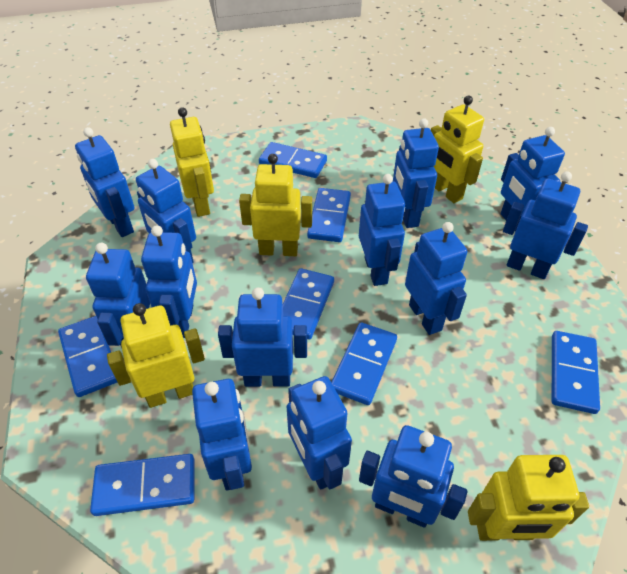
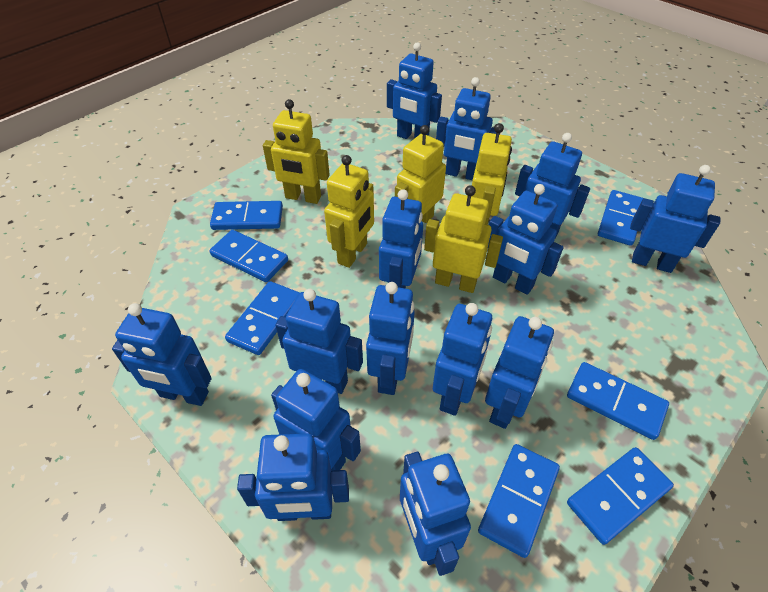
blue robot: [75,127,135,237] [86,243,150,348] [136,159,196,263] [141,225,197,338] [192,379,252,490] [218,288,307,387] [287,376,352,490] [359,174,405,286] [359,425,467,528] [393,118,439,228] [405,222,467,335] [501,127,565,232] [503,171,588,279] = 13 -> [112,303,212,406] [237,433,349,521] [271,369,361,471] [275,289,363,394] [366,282,415,395] [379,189,423,289] [387,42,442,139] [400,452,471,576] [433,303,492,416] [436,77,496,180] [485,316,554,429] [488,184,564,295] [515,133,590,238] [630,165,720,273] = 14

